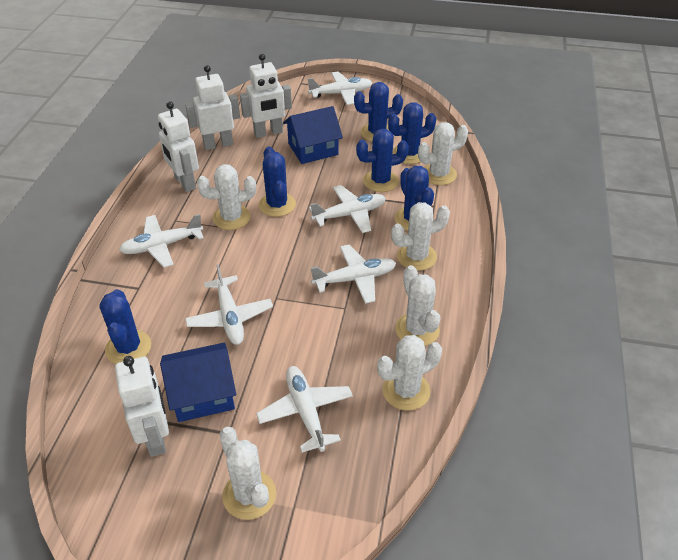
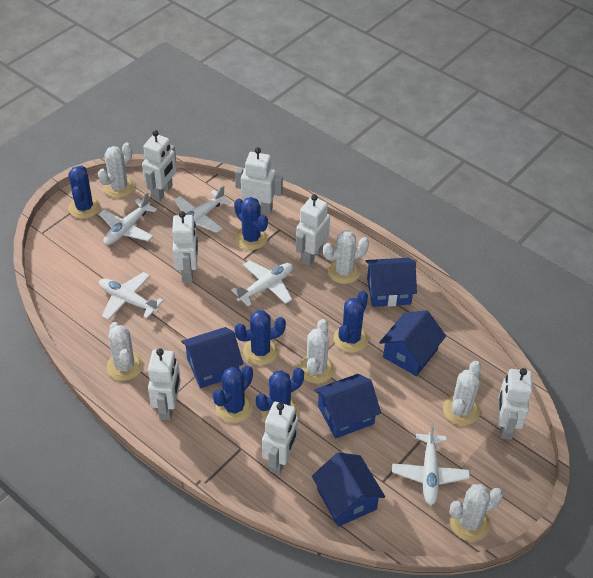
blue house: [160,343,236,422] [283,106,343,164] = 2 -> [181,327,243,388] [312,452,385,527] [314,374,381,439] [365,258,417,307] [379,310,446,376] = 5
white plane: [119,214,204,268] [185,264,273,345] [256,366,353,453] [308,71,372,105] [309,185,386,233] [310,245,396,304] = 6 -> [99,193,157,245] [99,272,163,320] [174,185,231,233] [231,260,293,307] [392,424,470,505] = 5
white robot: [115,356,169,457] [158,101,199,192] [185,65,240,150] [240,54,292,138] = 4 -> [142,130,176,202] [148,348,181,421] [172,211,198,283] [235,147,283,214] [262,402,298,474] [296,194,330,266] [498,368,532,440] = 7

